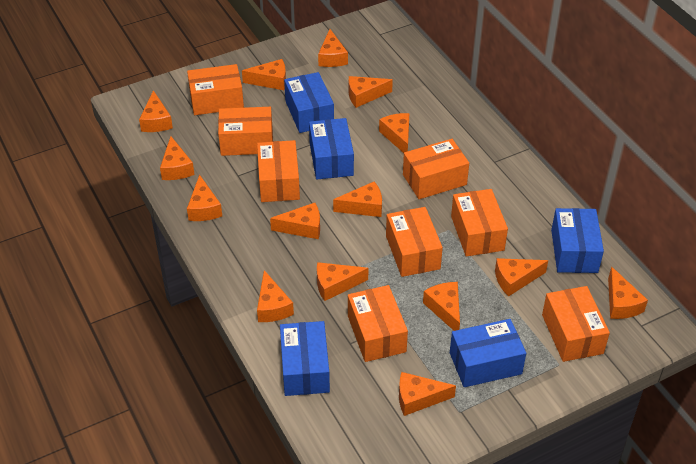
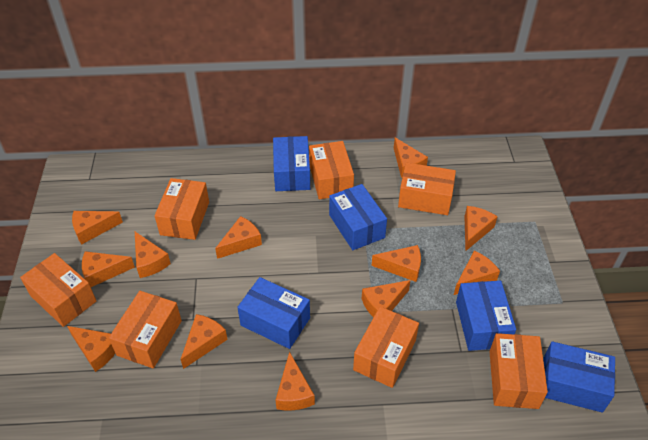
orange box: [187,64,244,115] [218,107,273,156] [257,140,300,202] [348,285,408,362] [386,207,443,277] [403,139,469,199] [451,189,508,257] [542,286,610,362] = 8 -> [20,253,96,327] [109,291,182,368] [155,178,209,240] [309,141,354,199] [353,307,419,388] [398,163,456,215] [489,333,548,409] = 7
orange cheese: [139,90,173,132] [160,136,195,180] [187,174,222,221] [242,59,286,90] [257,270,294,322] [270,203,320,239] [317,262,369,301] [318,29,348,67] [333,181,382,217] [349,76,393,108] [379,113,409,153] [399,372,456,416] [423,282,460,331] [495,258,548,296] [608,267,648,319] = 15 -> [67,326,115,372] [72,211,123,245] [82,251,135,287] [135,232,171,278] [180,314,228,369] [215,216,262,259] [276,351,315,410] [362,280,411,317] [372,245,421,282] [394,137,428,177] [454,251,500,295] [464,206,498,252] = 12

